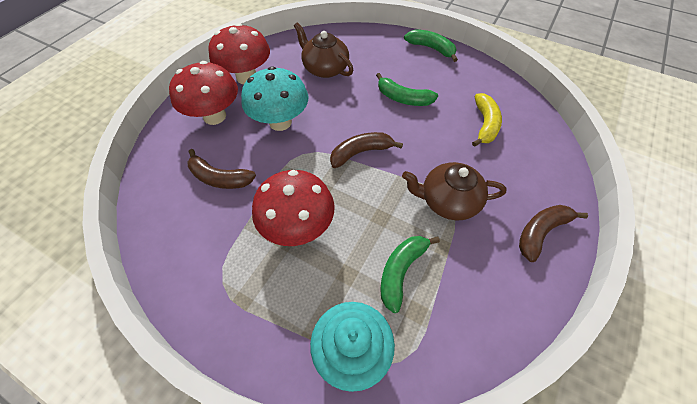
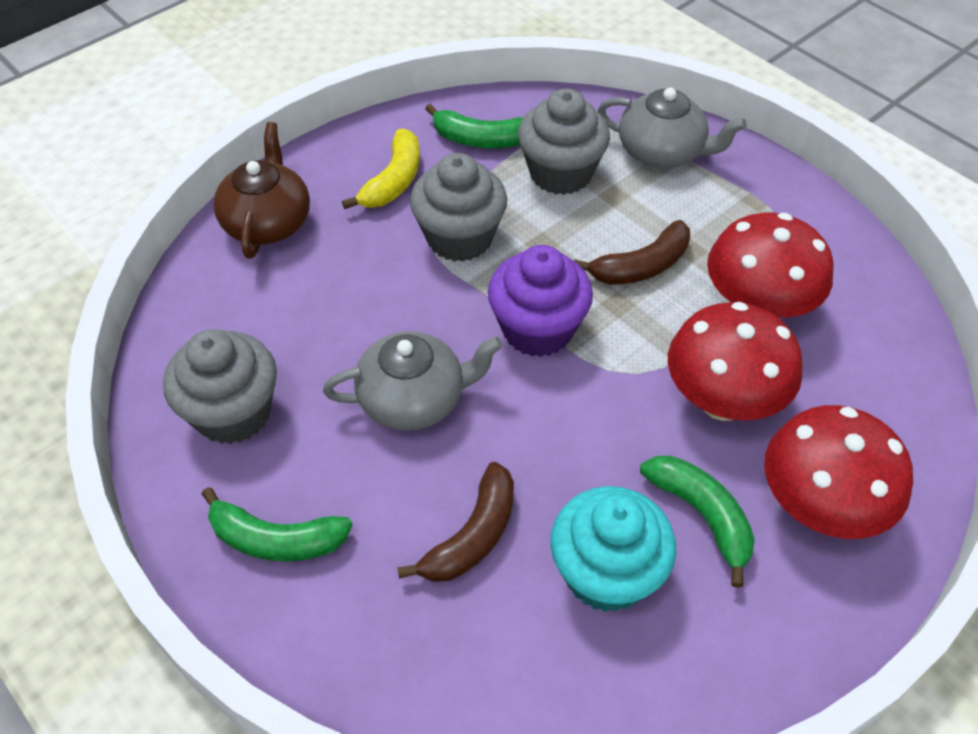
brown banana: [187,149,256,189] [330,132,403,168] [519,205,588,262] = 3 -> [397,462,514,582] [574,220,690,285] = 2
brown teapot: [294,22,353,78] [402,162,506,220] = 2 -> [213,122,310,259] = 1
grey cupcake: none = 0 -> [163,329,277,444] [410,153,507,262] [518,88,610,195] = 3
grey teapot: none = 0 -> [323,331,503,431] [598,88,747,168] = 2
purple cupcake: none = 0 -> [488,245,593,357] = 1
turquoise mushroom: [241,66,308,131] = 1 -> none = 0

